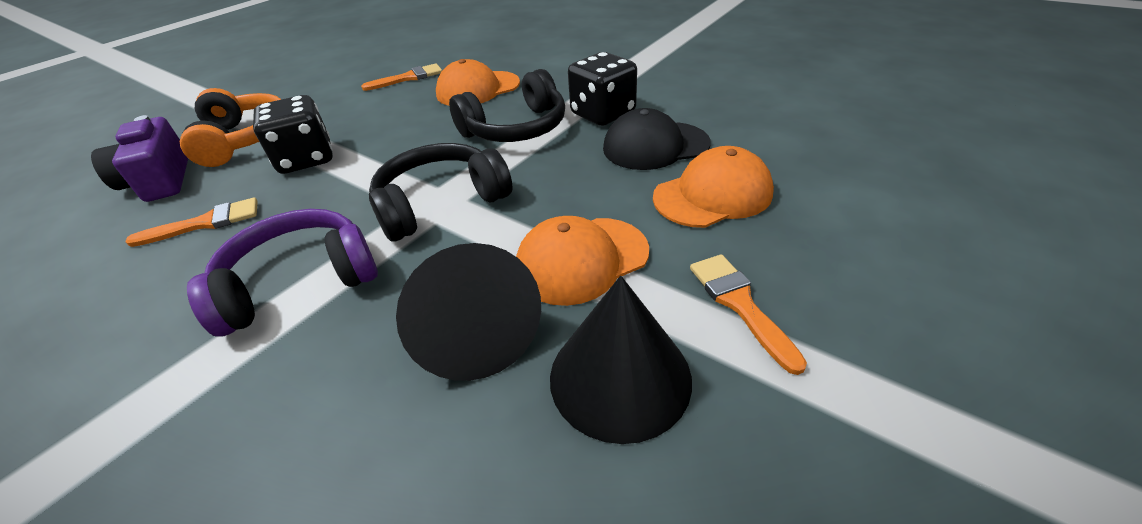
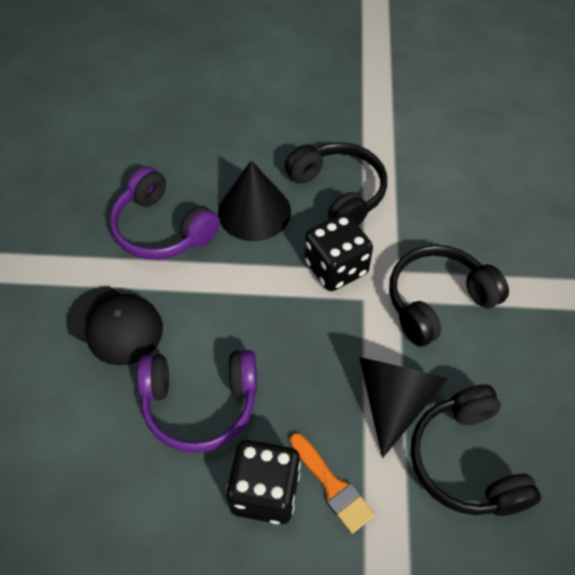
black headphones: [369,143,513,241] [449,69,565,142] = 2 -> [285,142,387,225] [389,245,509,347] [411,384,541,516] = 3
orange brush: [125,197,258,247] [361,63,442,91] [690,254,807,375] = 3 -> [290,433,375,534] = 1
orange cap: [436,59,520,106] [516,216,649,306] [653,146,774,228] = 3 -> none = 0
orange headphones: [180,88,282,167] = 1 -> none = 0
purple camera: [91,115,188,202] = 1 -> none = 0
purple headphones: [187,209,378,337] = 1 -> [110,167,220,260] [137,350,257,453] = 2

